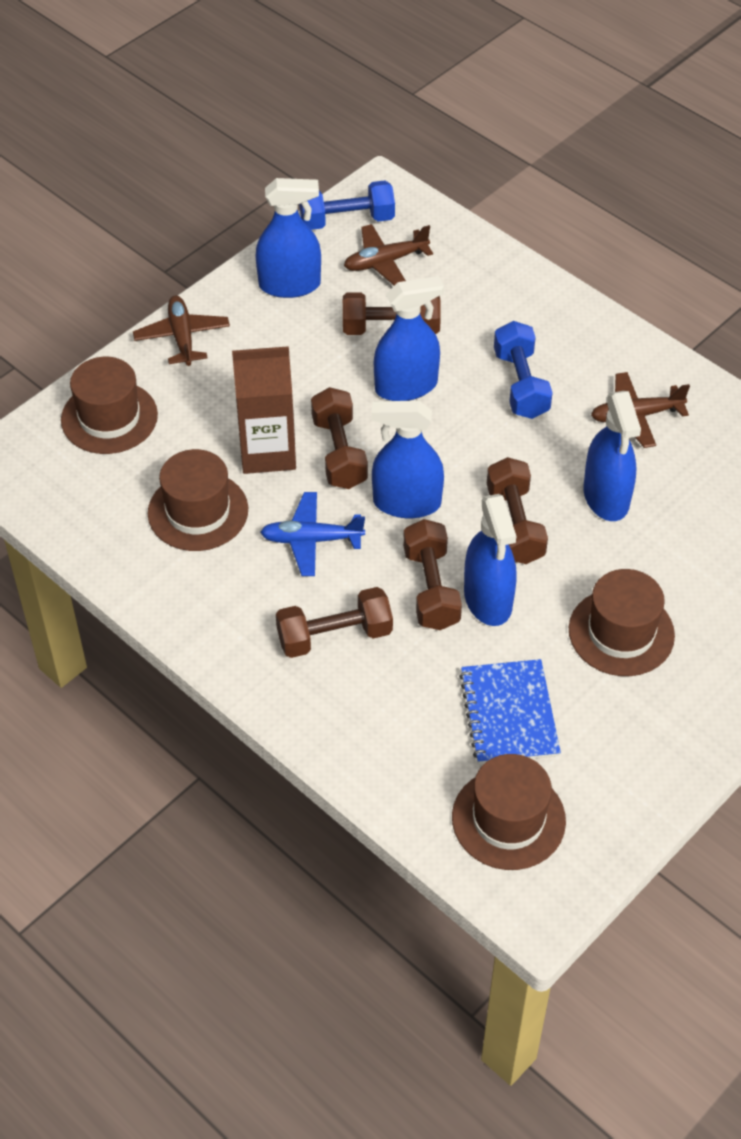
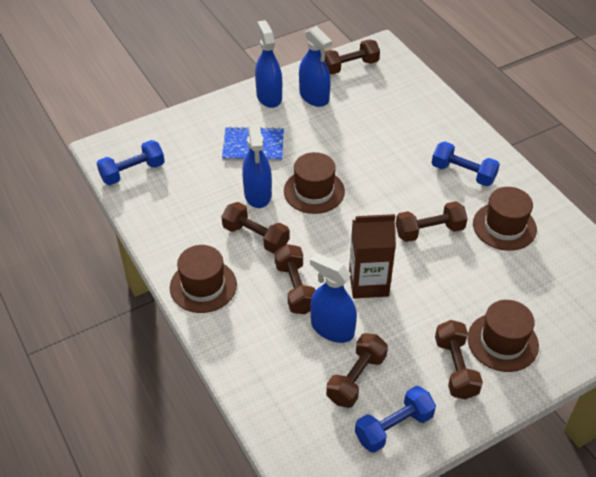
blue dumbbell: [299,180,395,230] [494,321,553,419] = 2 -> [97,140,165,185] [355,386,436,453] [432,141,500,186] = 3
blue plane: [260,492,365,576] = 1 -> none = 0
blue spray bottle: [256,178,321,298] [372,401,444,518] [374,276,444,401] [464,494,517,626] [583,391,641,521] = 5 -> [242,124,272,208] [255,20,282,108] [299,26,332,107] [310,253,357,343] = 4
brown dumbbell: [276,587,393,658] [311,387,368,489] [343,292,441,335] [403,519,462,630] [487,457,548,564] = 5 -> [221,202,290,253] [275,244,315,314] [325,39,380,74] [326,333,388,408] [396,201,468,242] [435,320,483,399] = 6
brown plane: [133,295,230,366] [344,224,433,286] [591,372,690,448] = 3 -> none = 0

